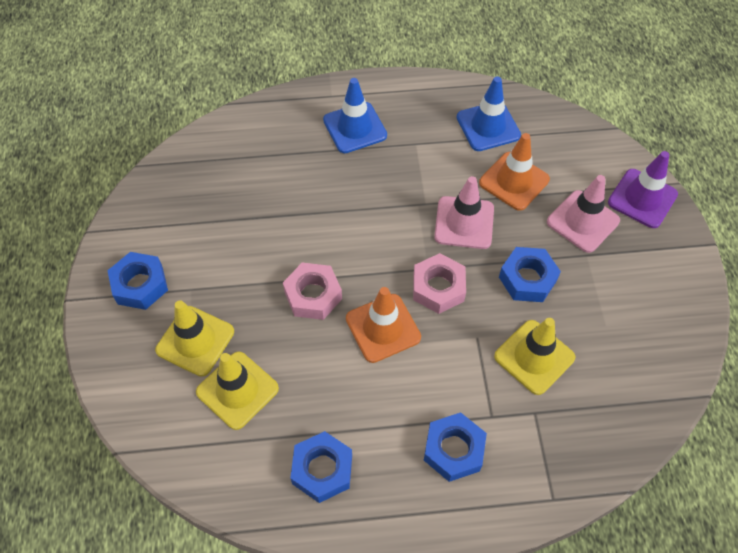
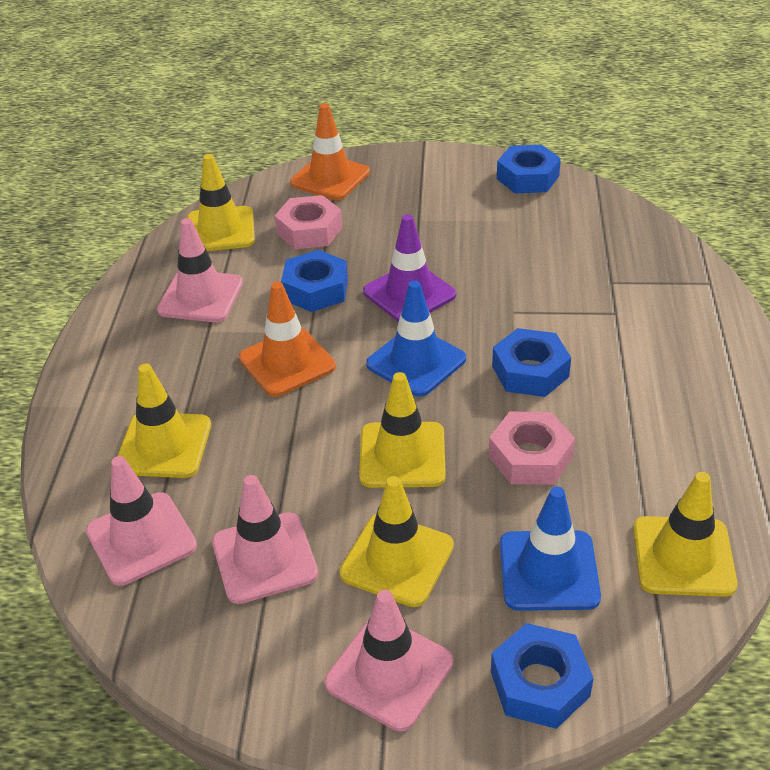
pink traffic cone: [434,176,494,249] [547,175,620,253] = 2 -> [86,456,197,586] [157,218,243,322] [212,475,318,604] [324,590,453,731] = 4
yellow traffic cone: [155,300,234,376] [196,352,279,430] [494,318,575,395] = 3 -> [118,364,211,478] [187,154,255,251] [339,476,454,607] [359,372,446,488] [633,472,738,597] = 5

